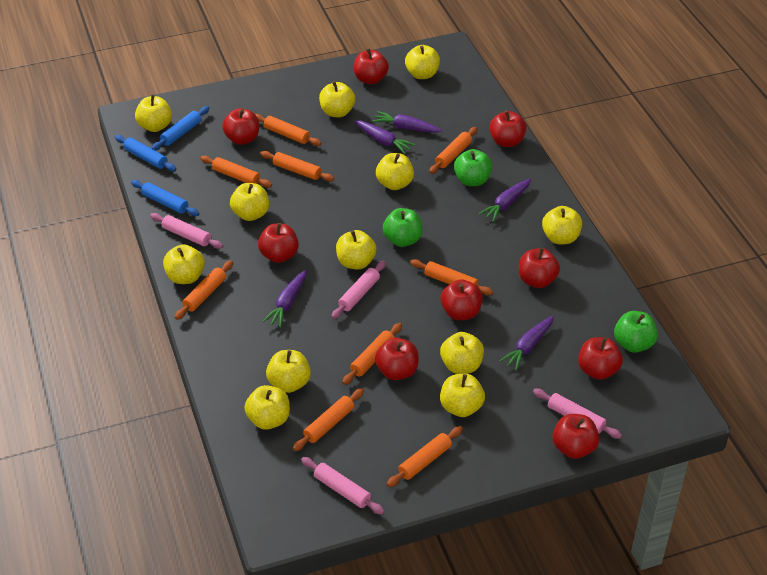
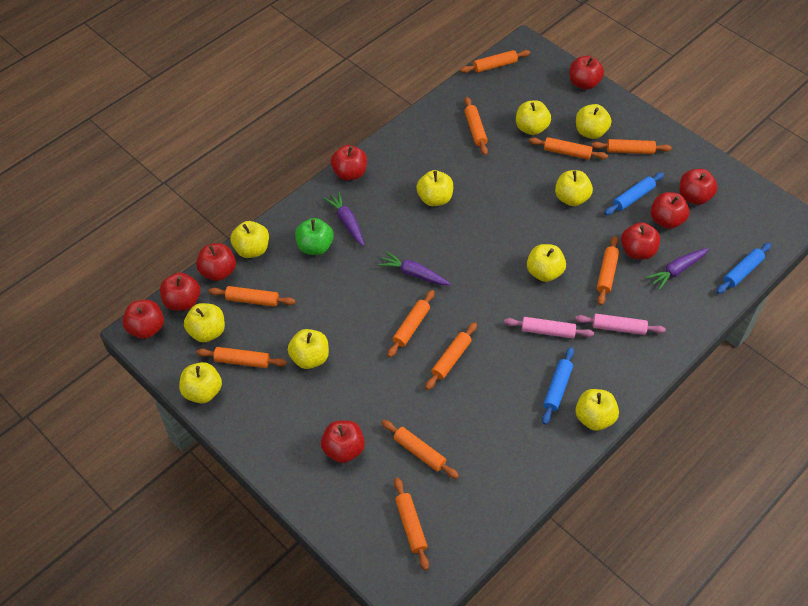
green apple: [383,208,423,247] [454,149,492,186] [614,311,658,353] = 3 -> [295,218,334,255] = 1
orange rolling pin: [175,260,233,320] [200,156,272,188] [255,114,321,146] [260,151,334,181] [293,388,364,451] [342,323,402,385] [387,426,463,487] [410,259,493,295] [429,127,477,174] = 9 -> [196,347,287,368] [209,286,295,307] [382,420,459,479] [387,290,435,357] [394,478,429,570] [425,322,477,390] [460,50,530,73] [464,97,488,155] [529,137,608,160] [591,139,672,154] [597,236,619,305] = 11
pink rolling pin: [150,213,223,249] [301,457,385,515] [331,261,386,319] [533,389,622,439] = 4 -> [504,317,594,338] [575,314,666,335] = 2
purple carrot: [262,270,306,327] [354,120,416,154] [372,111,442,133] [478,179,531,222] [499,316,554,371] = 5 -> [323,192,364,246] [378,252,451,285] [647,248,709,290] = 3
yellow apple: [135,95,172,132] [163,244,205,284] [230,183,269,221] [244,385,290,430] [266,350,311,393] [319,81,355,117] [336,230,377,269] [376,153,414,190] [405,45,440,79] [440,332,484,374] [440,374,485,417] [542,206,582,244] = 12 -> [179,362,222,403] [184,303,225,342] [231,221,269,258] [288,329,329,369] [416,170,453,206] [516,100,551,135] [527,244,566,282] [555,170,593,206] [575,389,619,431] [576,104,611,139] = 10

